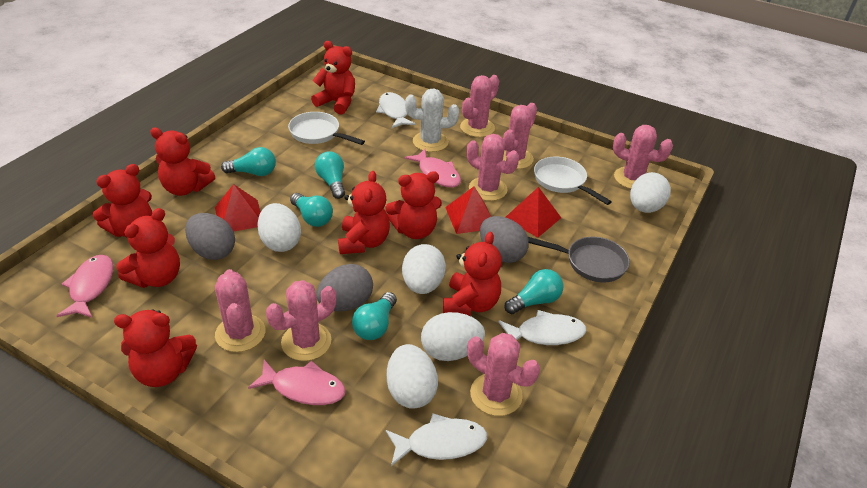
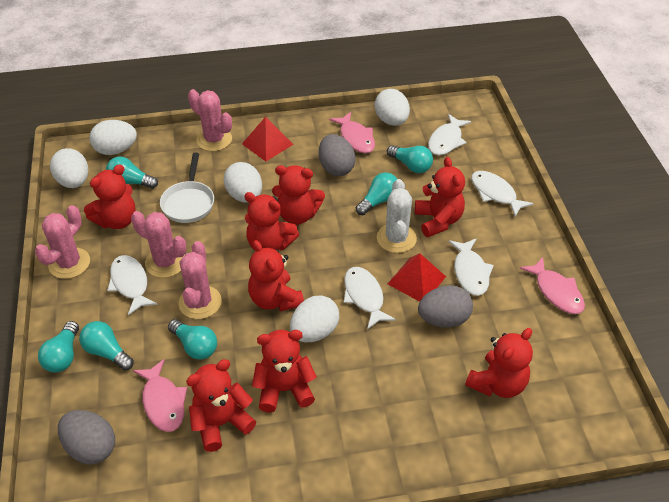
grey pan: [528,237,630,283] = 1 -> none = 0
pink cactus: [215,269,265,352] [266,280,336,361] [460,75,499,137] [467,134,519,201] [467,333,540,416] [503,103,537,169] [613,125,673,189] = 7 -> [35,205,90,279] [131,211,186,278] [179,241,222,319] [188,89,232,151] = 4
red pyramid: [215,184,261,231] [445,187,491,234] [505,187,561,237] = 3 -> [242,117,293,161] [388,253,446,302] = 2
turquoise light bulb: [221,147,276,176] [290,193,333,227] [315,151,345,199] [352,292,397,340] [504,269,563,314] = 5 -> [38,321,79,373] [79,321,134,371] [106,157,158,189] [168,319,217,360] [356,172,397,215] [387,145,433,173] = 6
white fish: [376,92,416,128] [386,413,487,466] [498,310,586,345] = 3 -> [107,255,158,315] [344,267,396,329] [428,114,471,155] [448,238,494,296] [471,171,534,217] = 5
white pan: [288,112,365,145] [534,157,612,205] = 2 -> [160,153,214,223] = 1

